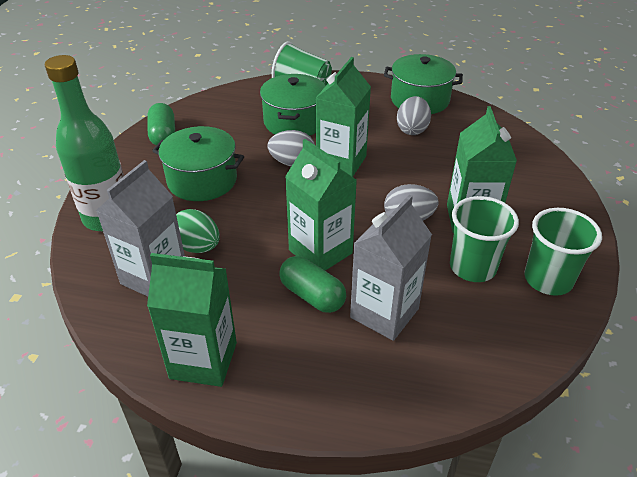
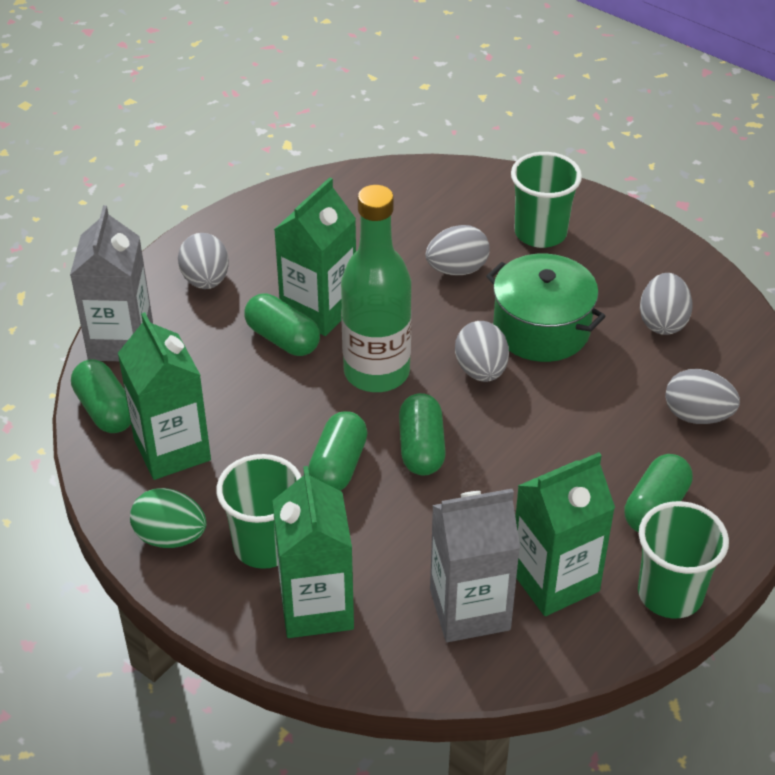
green capsule: [147,103,175,145] [280,256,346,313] = 2 -> [71,359,131,433] [244,293,320,356] [308,411,368,491] [399,393,446,476] [624,454,693,533] = 5
green pot: [152,126,244,201] [260,74,326,136] [384,54,463,114] = 3 -> [486,254,606,362] = 1
grey egg: [268,130,315,166] [384,184,438,221] [397,96,431,135] = 3 -> [178,233,229,289] [426,225,490,275] [455,321,509,382] [640,273,693,335] [665,369,740,424] = 5

